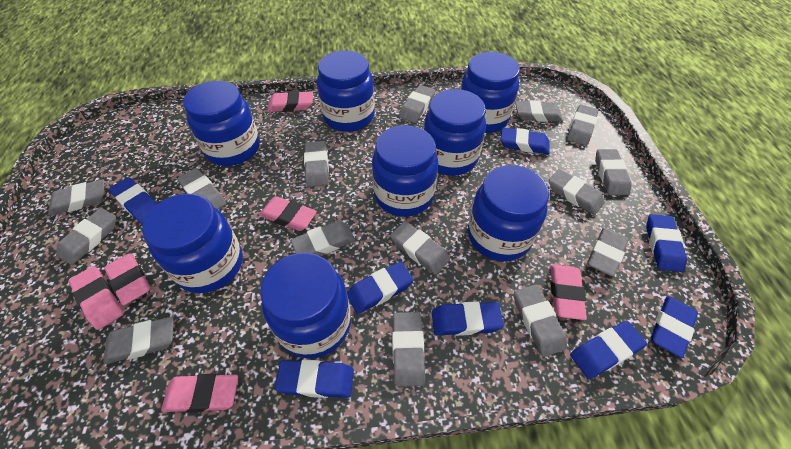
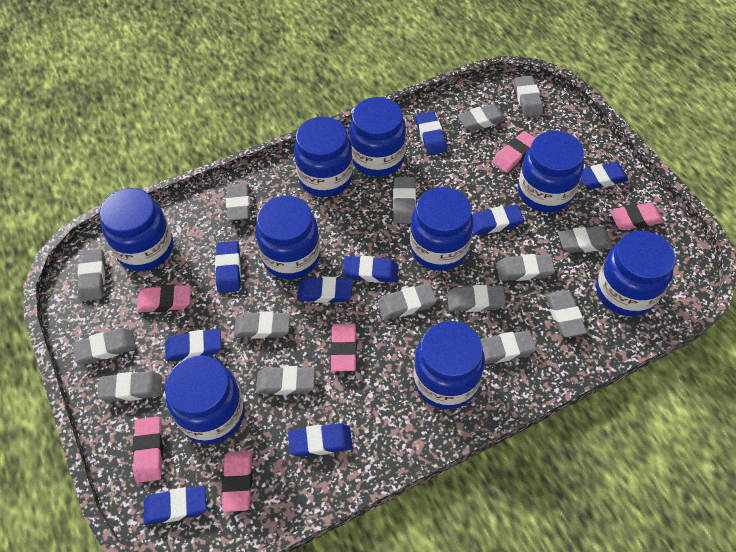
blue eraser: [109,177,157,224] [275,359,354,398] [347,262,414,314] [432,301,504,336] [500,127,550,154] [570,321,647,379] [646,214,687,272] [651,296,698,358] = 8 -> [143,486,207,525] [165,329,221,361] [215,241,241,293] [288,423,353,457] [297,276,352,303] [343,256,398,282] [416,111,447,155] [472,205,524,235] [581,162,629,190] = 9
blue jar: [142,194,243,293] [183,81,260,166] [260,253,351,359] [317,51,375,132] [372,125,438,217] [424,89,486,176] [461,52,520,133] [468,165,549,261] = 8 -> [99,188,173,271] [165,355,245,444] [255,196,321,279] [294,117,353,197] [349,97,406,177] [410,187,474,271] [414,321,485,409] [518,131,584,213] [596,231,676,317] = 9

